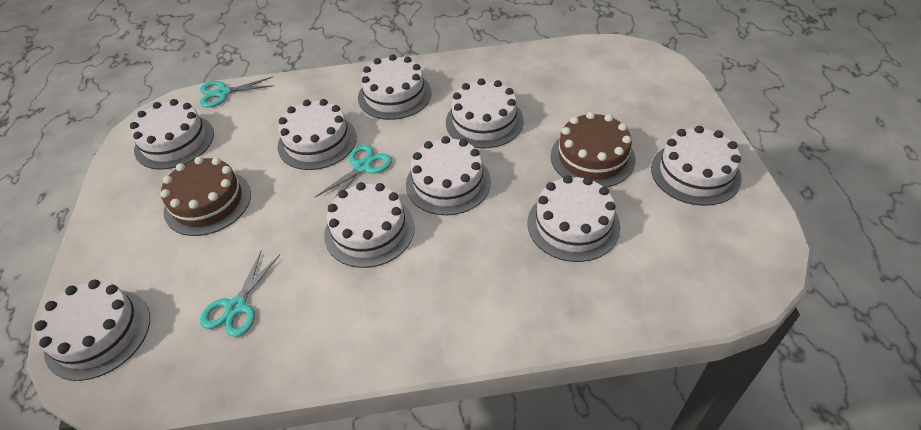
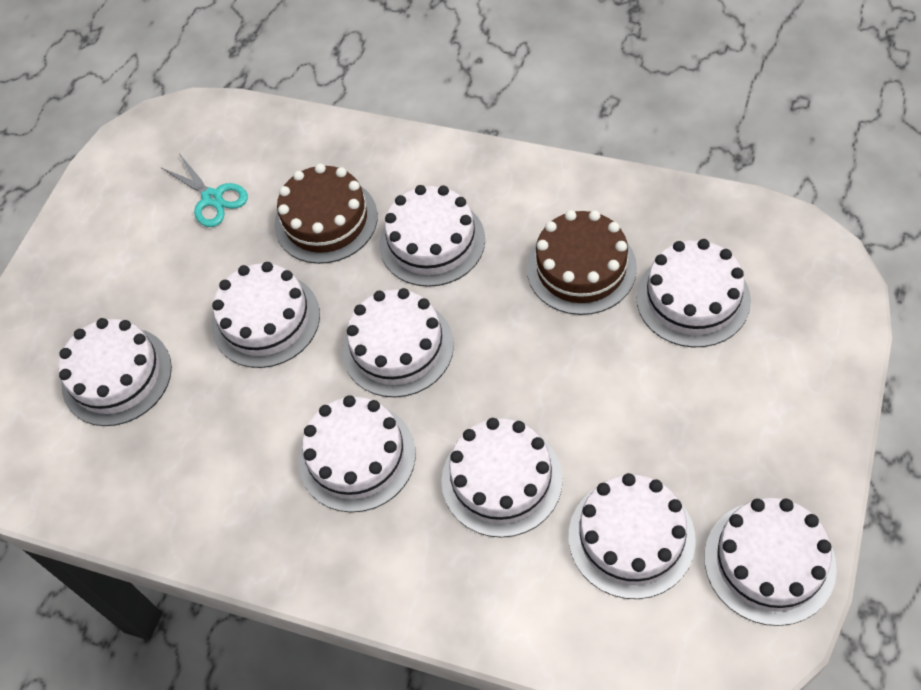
turquoise scissors: [200,77,274,108] [200,251,280,337] [314,144,392,199] = 3 -> [162,155,248,227] = 1

